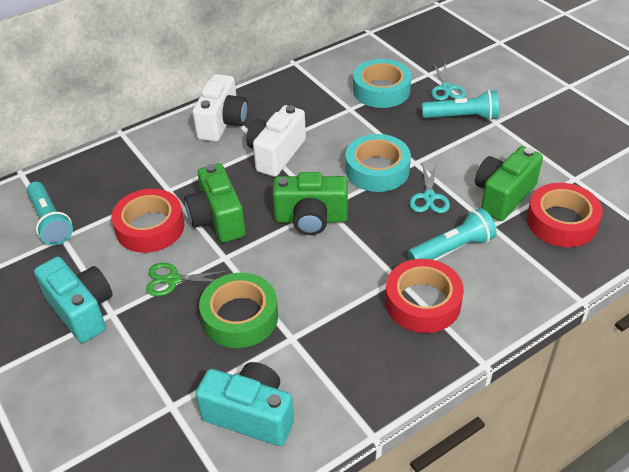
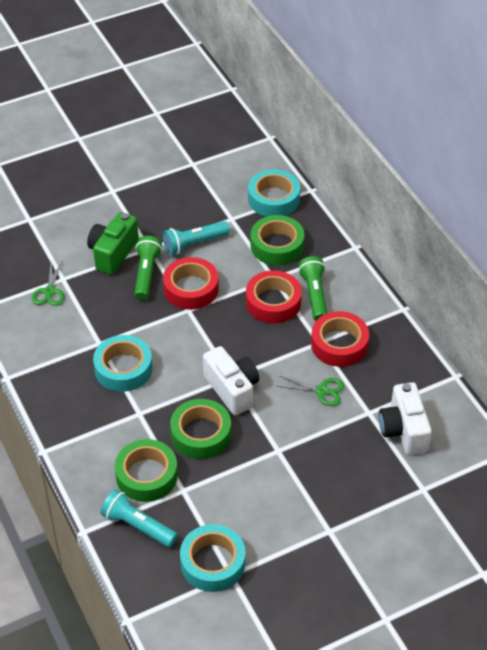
green camera: [184,163,246,243] [273,172,348,235] [475,146,543,221] = 3 -> [87,212,139,275] = 1
green flashlight: none = 0 -> [134,236,162,300] [298,256,327,321] = 2
green scissors: [146,263,230,296] = 1 -> [31,260,64,306] [276,376,344,406] = 2
green tape: [199,273,278,348] = 1 -> [115,439,178,502] [170,399,231,459] [251,215,304,265] = 3
turquoise camera: [34,257,112,343] [195,362,294,446] = 2 -> none = 0
turquoise flashlight: [27,182,73,245] [408,208,496,260] [422,90,499,121] = 3 -> [100,489,178,547] [163,221,230,255] = 2
turquoise scissors: [410,163,450,213] [431,63,466,101] = 2 -> none = 0
turquoise tape: [345,134,411,192] [353,59,411,108] = 2 -> [93,335,153,392] [180,524,245,592] [248,169,300,216] = 3

